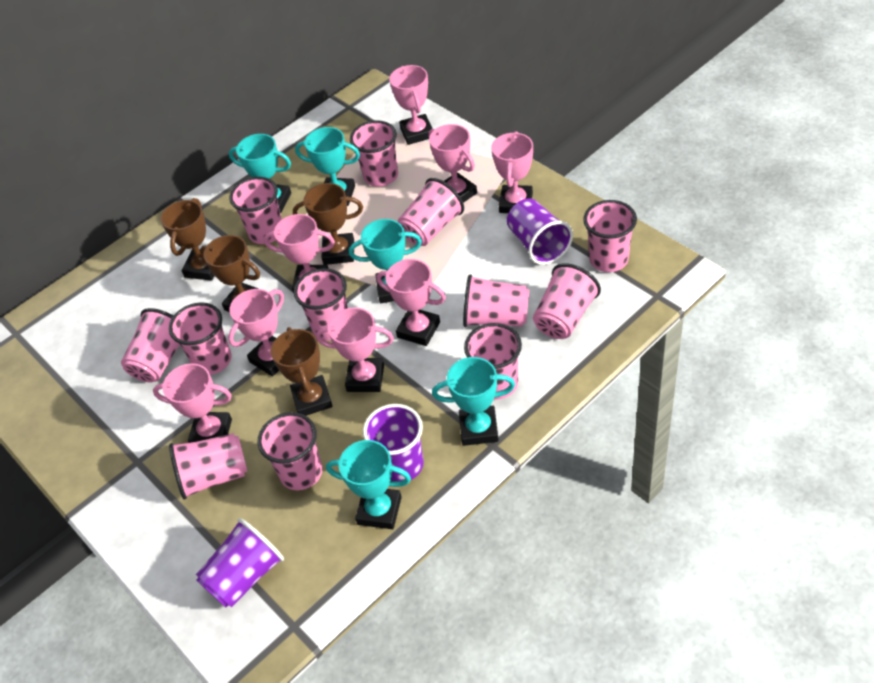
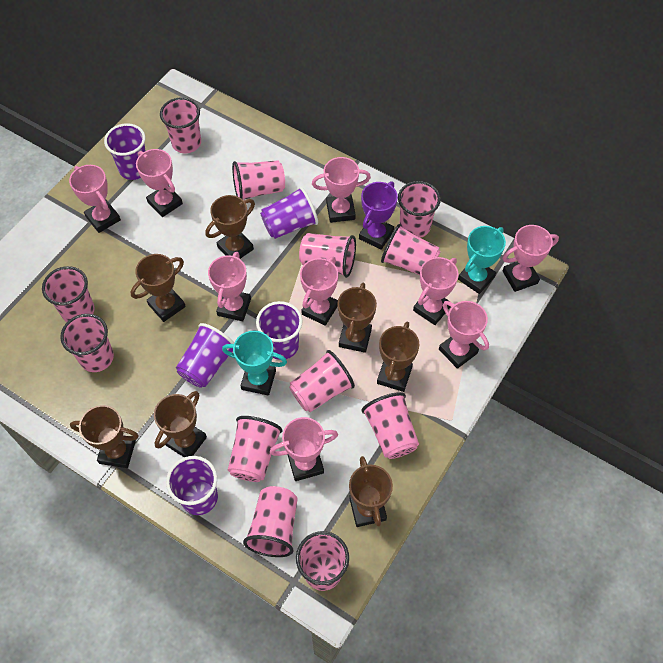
brown trophy: [161,198,214,281] [200,235,260,312] [271,327,333,416] [293,183,363,265] = 4 -> [70,405,139,468] [131,254,186,322] [154,391,207,457] [205,195,255,259] [337,283,377,353] [349,456,393,527] [377,321,419,392] = 7
pink trophy: [153,363,232,443] [228,289,284,377] [264,214,335,293] [316,307,394,392] [377,259,446,346] [389,65,433,145] [428,124,477,203] [491,131,533,213] = 8 -> [69,165,121,233] [136,149,183,217] [208,252,251,321] [270,417,338,481] [300,257,338,326] [312,157,371,223] [413,257,459,325] [439,301,489,369] [502,225,559,292] = 9
purple cup: [196,518,284,608] [363,404,424,481] [507,198,573,265] = 3 -> [104,123,146,180] [166,456,218,515] [176,323,234,388] [256,301,303,360] [260,187,318,239] = 5
purple trophy: none = 0 -> [359,181,398,250] = 1
turquoise trophy: [229,134,291,213] [295,127,360,206] [326,440,411,529] [349,219,422,303] [432,357,515,446] = 5 -> [222,331,287,395] [458,226,506,294] = 2

